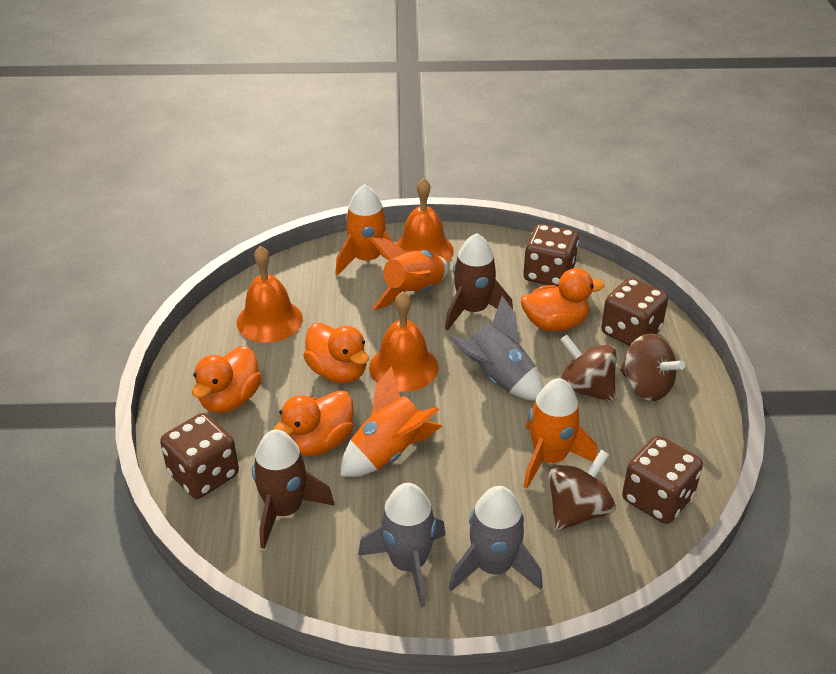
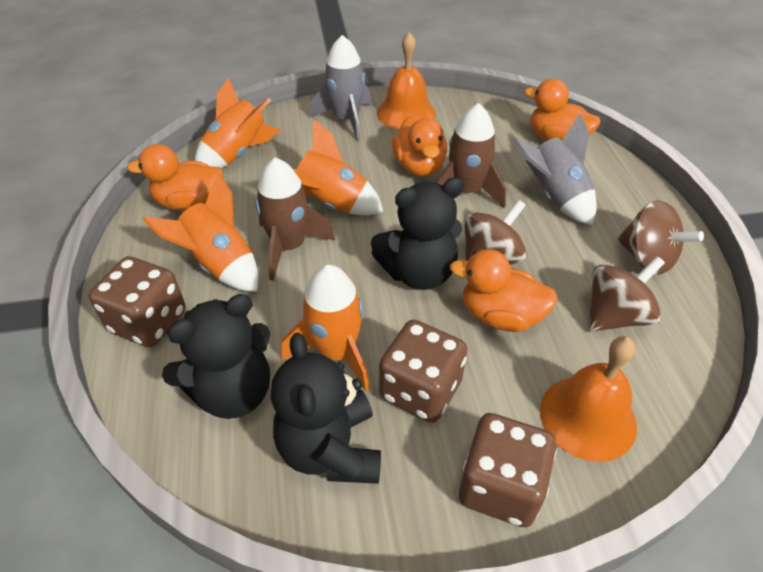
black teddy bear: none = 0 -> [162,294,270,419] [271,333,381,484] [371,177,464,290] = 3
brown dice: [160,413,239,499] [523,224,579,287] [601,278,668,346] [622,436,703,524] = 4 -> [89,256,186,347] [379,319,468,423] [459,413,556,527] = 3
grey rocket: [358,483,446,607] [449,296,543,401] [449,486,543,591] = 3 -> [310,35,372,141] [513,113,597,225] = 2
orange bell: [237,246,303,343] [369,292,438,392] [395,178,454,262] = 3 -> [377,32,436,130] [540,337,637,462] = 2

